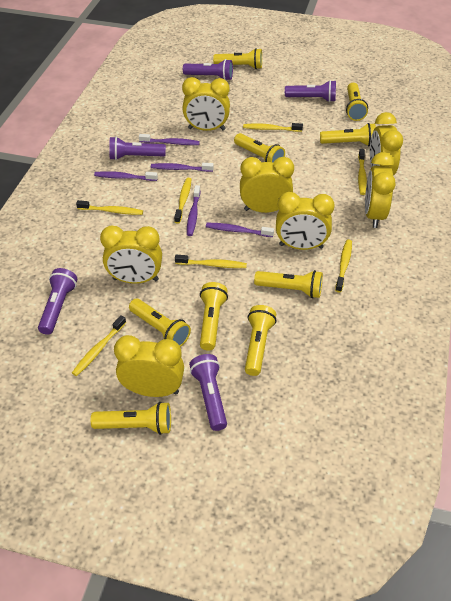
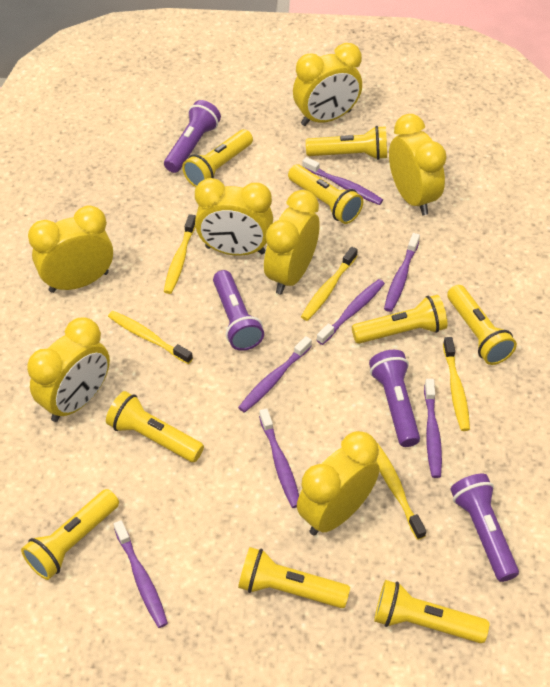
purple flashlight: [38,268,77,335] [109,136,166,160] [183,59,233,80] [189,354,227,431] [285,80,336,102] = 5 -> [164,100,221,173] [213,270,264,351] [369,350,420,447] [451,474,519,582] = 4
purple toothbrush: [94,171,158,181] [139,134,200,145] [151,163,214,172] [187,185,200,236] [206,223,274,237] = 5 -> [114,520,168,628] [238,336,312,413] [259,408,299,508] [302,157,383,205] [317,279,385,345] [384,233,420,312] [424,379,442,478] = 7
yellow toothbrush: [72,315,126,376] [76,200,143,215] [174,178,191,224] [175,255,247,268] [243,123,303,132] [335,239,352,292] [358,149,367,195] = 7 -> [108,311,193,364] [164,214,196,294] [301,247,358,321] [376,443,426,540] [443,337,470,431] = 5

